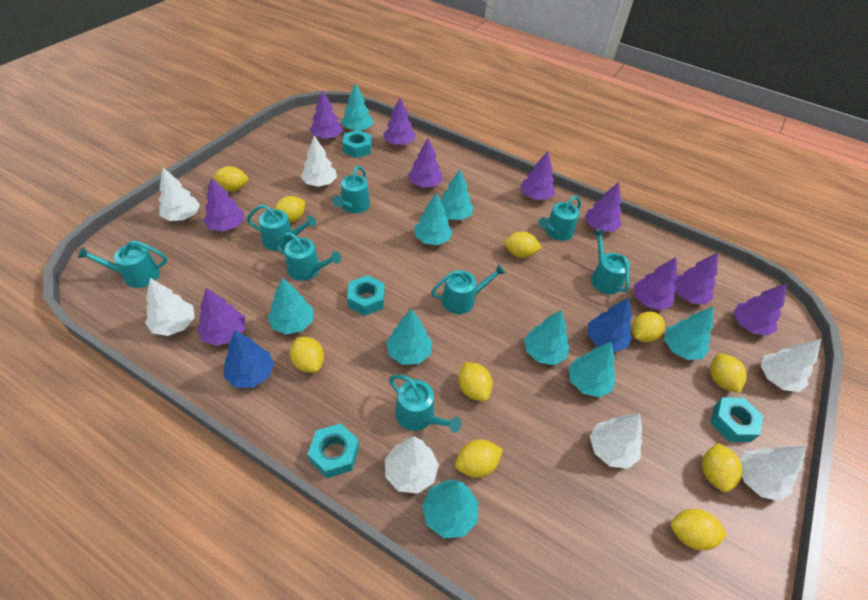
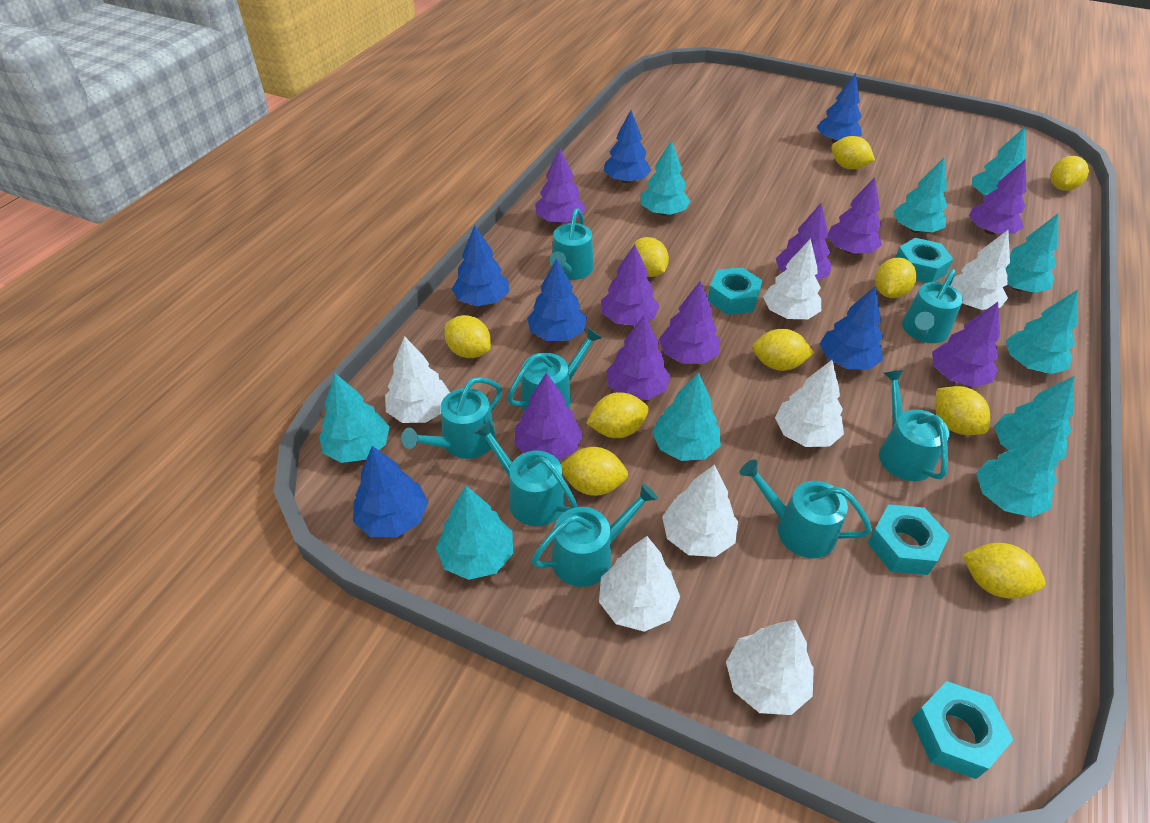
blue tree: [224,330,274,388] [588,298,632,352] = 2 -> [353,446,428,537] [452,225,509,306] [527,258,587,341] [603,110,651,183] [817,73,862,143] [820,286,883,370] = 6
purple tree: [197,288,245,346] [204,177,244,231] [310,90,343,139] [383,97,416,145] [408,138,443,187] [520,151,555,200] [585,182,622,232] [634,257,677,310] [674,252,718,304] [734,283,787,336] = 10 -> [514,373,583,460] [535,148,586,224] [601,244,659,326] [606,314,670,400] [659,280,720,364] [776,203,832,281] [827,177,882,254] [932,302,1000,387] [969,159,1026,235] = 9
turquoise tree: [268,278,314,334] [341,83,373,131] [386,309,432,365] [415,193,453,245] [422,479,478,538] [440,170,473,220] [524,310,569,365] [568,342,615,397] [664,307,713,360] = 9 -> [319,373,390,463] [436,486,513,580] [641,140,690,216] [652,372,721,461] [893,158,947,233] [972,127,1026,195] [976,426,1059,517] [994,376,1074,461] [1006,214,1058,293] [1006,290,1078,374] = 10

